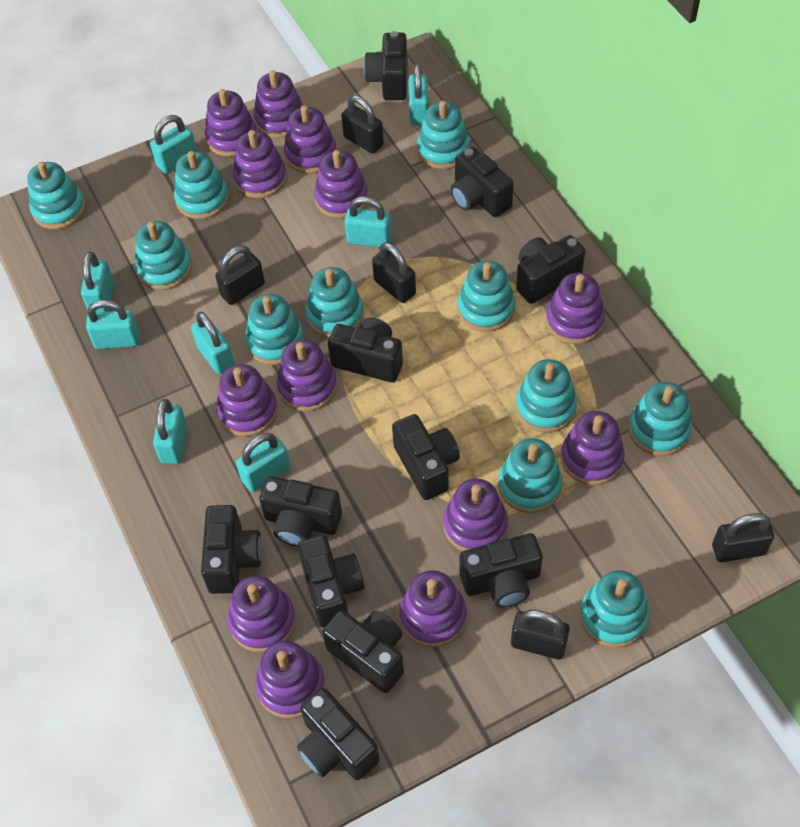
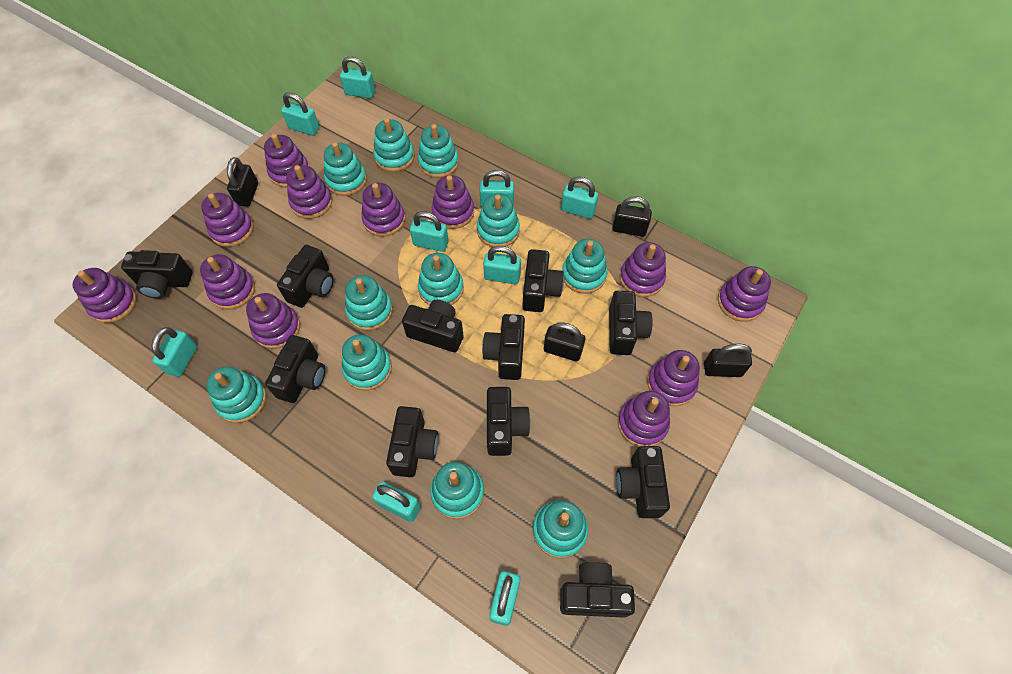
black padlock: [215,246,265,305] [341,95,384,154] [372,242,416,303] [511,610,570,660] [712,513,774,562] = 5 -> [227,157,258,207] [544,322,585,361] [612,196,652,237] [704,344,752,377] = 4
purple stacking toy: [205,89,257,157] [216,364,278,437] [228,576,296,652] [233,130,287,198] [253,70,304,138] [255,641,325,718] [277,339,337,412] [284,105,336,174] [314,150,368,219] [399,570,467,647] [443,478,508,551] [546,273,605,344] [561,411,624,485] = 13 -> [73,268,137,323] [200,254,255,309] [201,193,253,247] [246,293,300,349] [264,134,310,188] [286,165,333,219] [361,183,405,237] [432,175,474,229] [618,391,670,447] [620,242,666,297] [647,350,700,406] [718,266,771,322] = 12
turquoise padlock: [81,252,114,312] [86,300,140,349] [150,115,197,174] [153,399,187,464] [191,312,235,374] [236,433,290,492] [345,196,392,247] [408,64,428,126] = 8 -> [152,327,197,377] [281,92,319,136] [340,57,375,99] [372,482,421,522] [410,211,449,252] [480,170,514,207] [483,246,521,284] [489,571,520,626] [561,177,598,219] = 9

